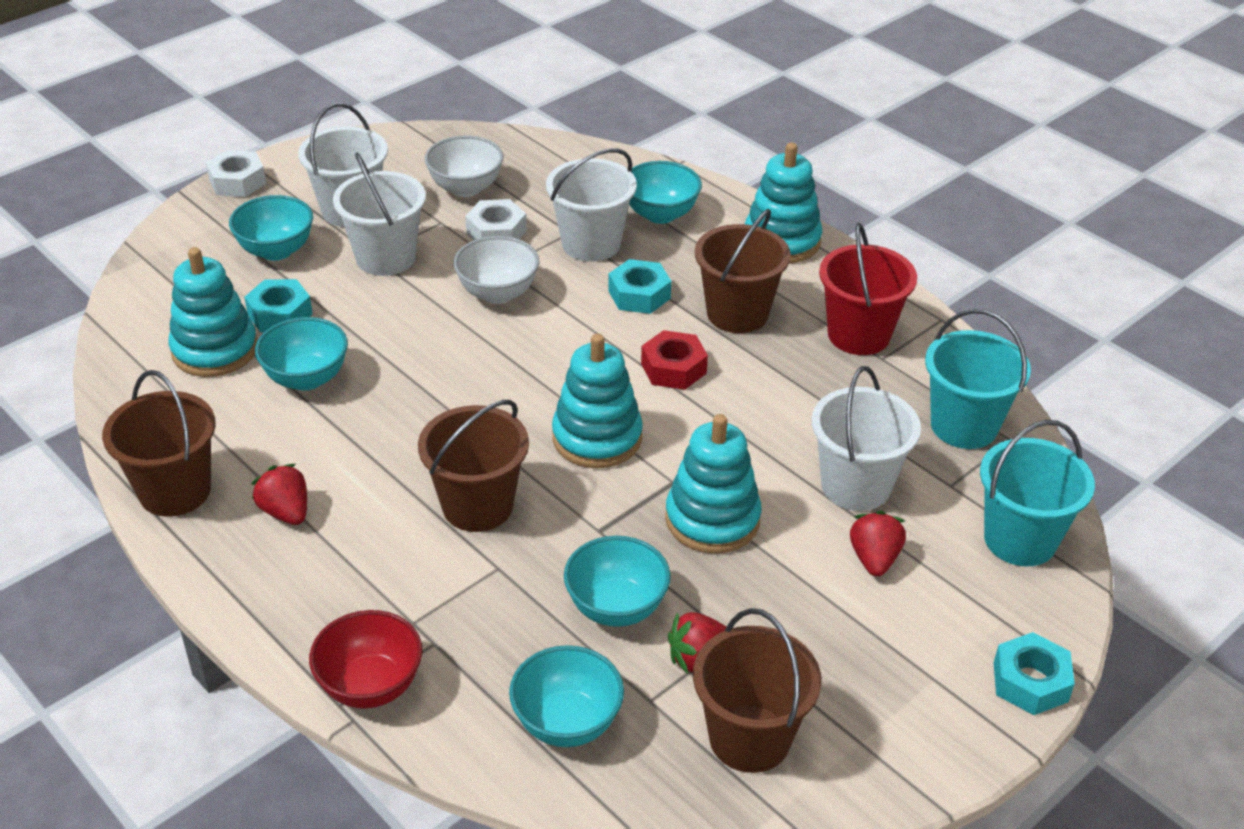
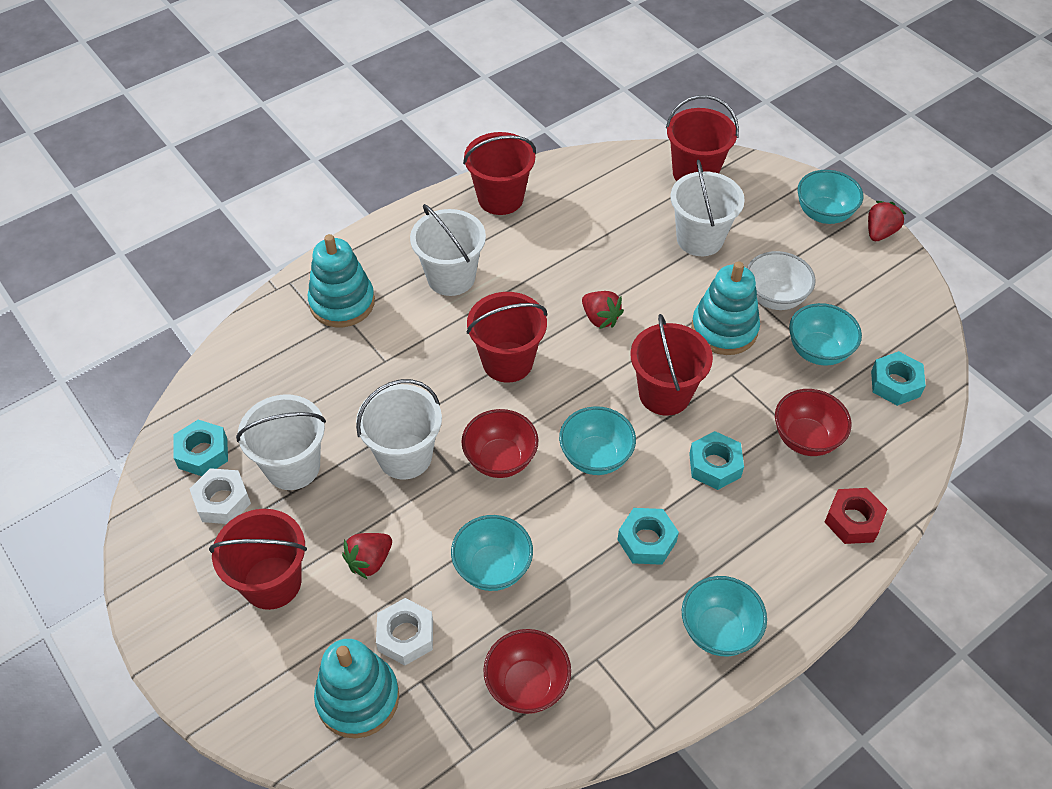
brown bucket: [102,370,216,517] [418,400,529,532] [693,608,821,773] [695,209,791,333] = 4 -> none = 0
red bowl: [309,610,423,708] = 1 -> [461,409,538,478] [483,629,571,714] [775,389,851,456] = 3
red bucket: [819,223,917,355] = 1 -> [209,509,307,610] [463,132,536,215] [467,292,547,383] [630,314,713,415] [666,95,739,181] = 5
turquoise bucket: [925,309,1031,449] [980,420,1095,566] = 2 -> none = 0
turquoise nut: [244,279,313,332] [608,259,671,314] [994,632,1075,715] = 3 -> [173,420,228,476] [617,508,679,565] [689,431,744,490] [871,351,926,406] = 4
turquoise stacking toy: [168,247,257,377] [552,334,643,468] [665,414,762,554] [745,143,822,263] = 4 -> [308,234,375,327] [314,639,399,739] [691,261,760,355] = 3
white bowl: [425,136,503,197] [454,236,539,304] = 2 -> [747,251,815,310] = 1

